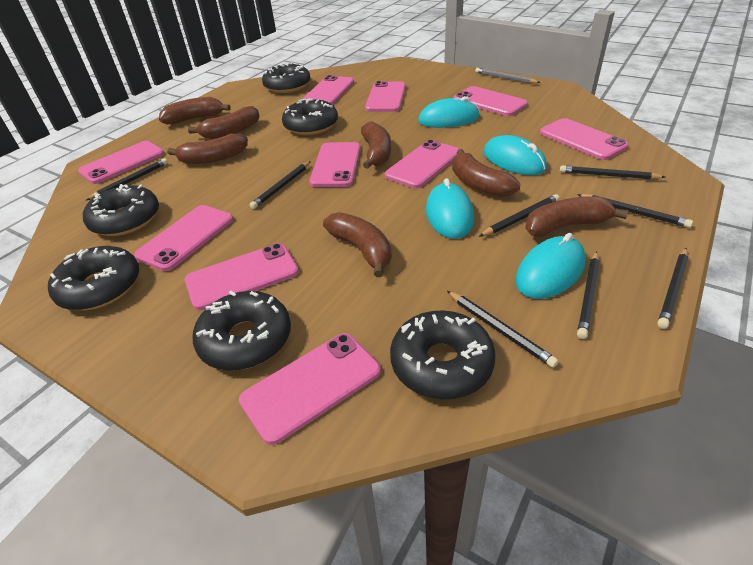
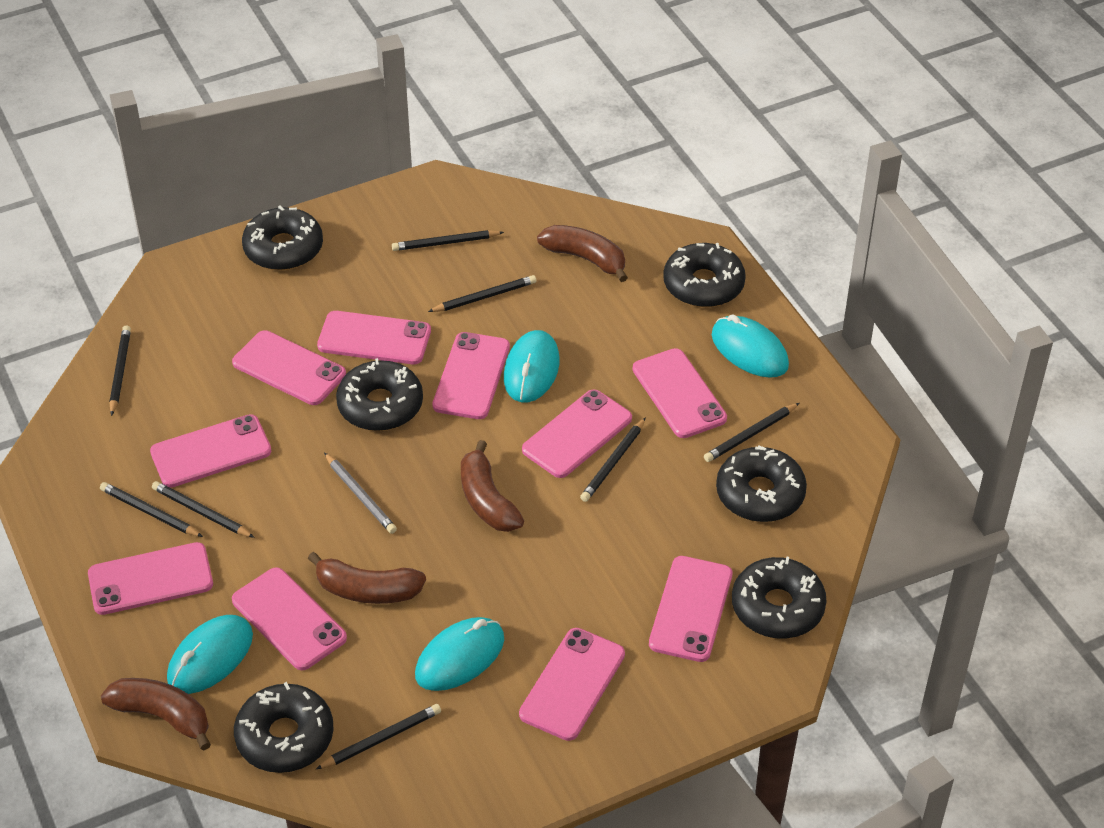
brown banana: [159,97,231,124] [167,134,248,164] [188,106,260,139] [323,212,392,277] [361,121,391,169] [452,149,520,197] [525,196,628,237] = 7 -> [101,678,211,750] [308,552,426,604] [461,440,524,532] [537,225,628,282] = 4

